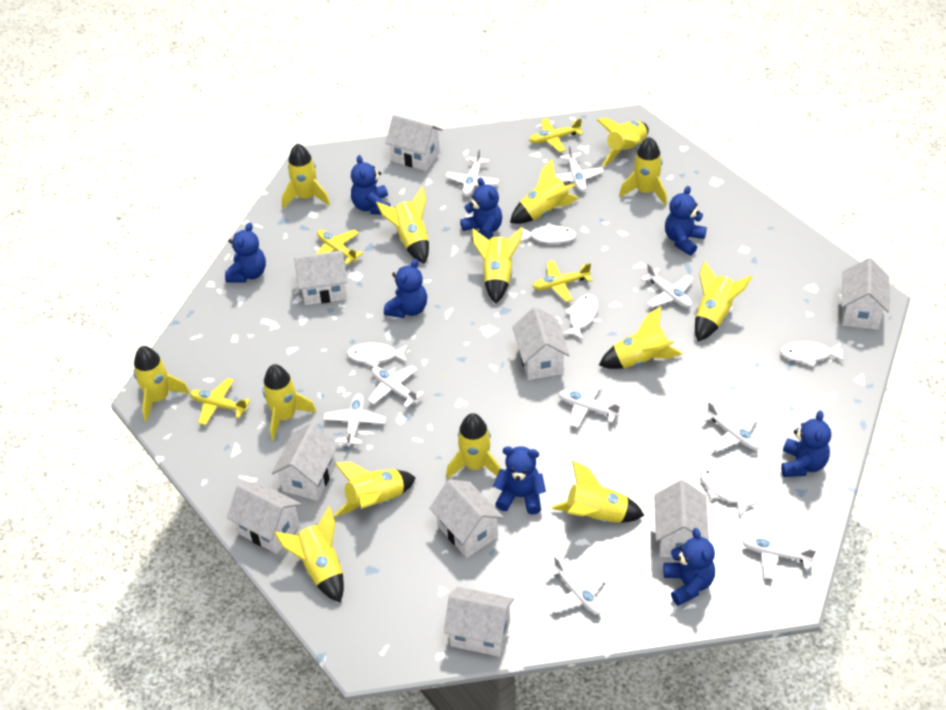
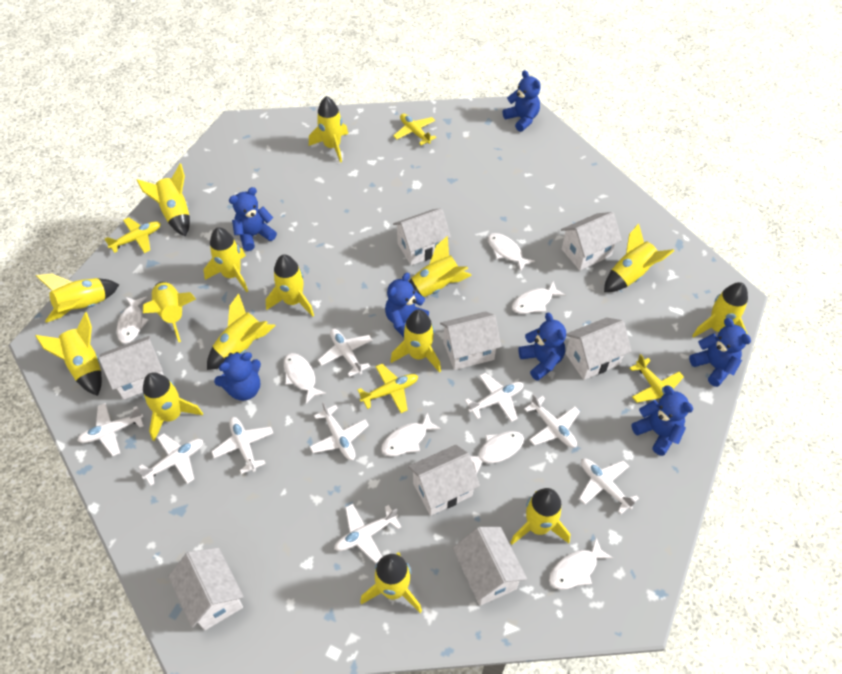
blue teddy bear: [225,222,266,283] [351,155,390,214] [384,259,427,318] [460,178,502,242] [493,446,546,515] [663,528,715,606] [665,186,707,255] [781,411,831,477] = 8 -> [214,352,261,401] [229,187,277,251] [385,273,429,337] [503,70,541,132] [518,312,566,381] [631,385,693,456] [689,318,751,387] = 7
white fish: [347,343,408,367] [520,223,576,244] [563,294,598,340] [700,465,758,517] [780,341,844,367] = 5 -> [117,297,149,344] [284,353,326,404] [381,412,441,456] [470,431,524,475] [488,233,535,272] [512,281,565,314] [549,537,613,590] = 7
white house: [227,481,301,554] [272,423,338,501] [294,250,347,305] [385,114,443,171] [429,479,504,558] [444,587,514,657] [513,307,569,380] [654,480,709,557] [841,258,890,330] = 9 -> [99,336,164,400] [168,548,244,630] [393,208,451,265] [408,445,480,516] [440,311,501,370] [453,527,527,606] [561,212,622,270] [566,317,631,380] = 8
yellow rocket: [133,346,190,422] [262,364,316,441] [274,506,344,602] [282,143,330,208] [334,461,416,517] [376,186,429,264] [446,413,501,479] [472,227,523,304] [510,159,579,224] [552,461,645,523] [597,118,649,166] [599,306,682,369] [619,137,667,205] [695,260,753,341] = 14 -> [35,312,102,396] [36,274,119,323] [137,163,190,237] [143,282,196,342] [143,372,203,441] [204,227,248,292] [207,293,275,370] [266,254,314,317] [309,96,348,163] [360,552,422,613] [390,309,441,373] [409,236,472,297] [510,488,570,545] [604,223,674,292] [692,282,748,338] = 15

